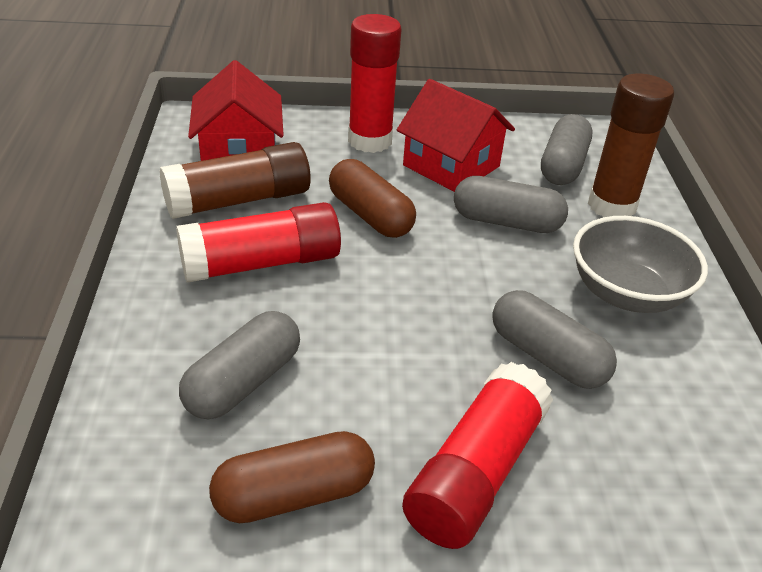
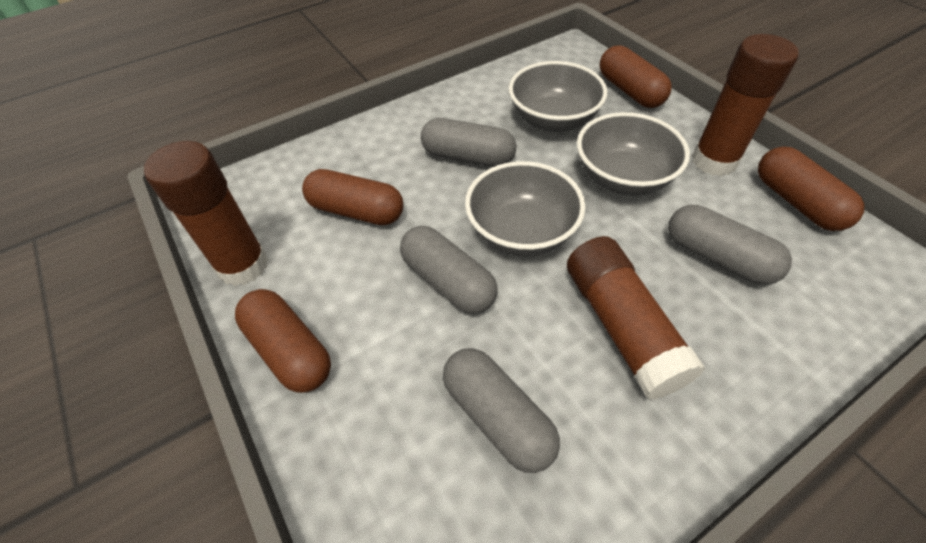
brown capsule: [209,431,375,523] [329,159,416,238] = 2 -> [235,289,331,393] [302,169,403,225] [600,45,672,108] [758,146,864,231] = 4
brown glue stick: [159,142,311,219] [588,74,674,217] = 2 -> [144,141,268,286] [567,236,705,400] [692,34,799,176] = 3
grey bowl: [573,216,708,313] = 1 -> [465,161,586,256] [509,61,608,132] [577,112,690,196] = 3
red glue stick: [176,202,341,283] [348,14,401,153] [402,362,553,549] = 3 -> none = 0
red house: [188,60,284,161] [397,79,515,192] = 2 -> none = 0

